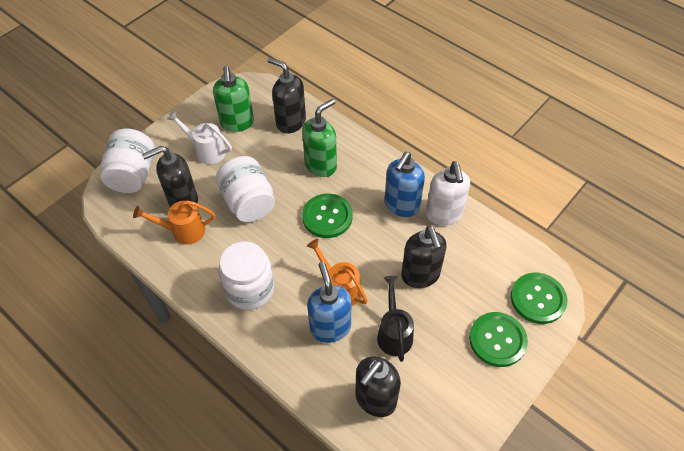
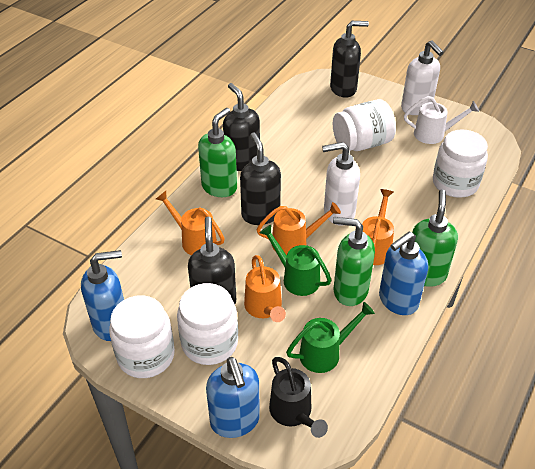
blue soap dispenser: [307,262,351,343] [384,152,425,217] = 2 -> [81,250,124,341] [206,357,260,438] [379,232,428,315] = 3
green button: [302,194,352,238] [469,312,528,367] [511,273,567,324] = 3 -> none = 0
green soap dispenser: [213,66,254,132] [302,99,337,177] = 2 -> [198,108,237,197] [333,217,375,306] [412,189,458,287] = 3
green watering can: none = 0 -> [259,225,331,296] [286,302,375,373] = 2
orange watering can: [133,200,216,245] [307,239,368,306] = 2 -> [156,191,225,255] [244,255,286,322] [256,202,341,255] [362,189,394,265] = 4
white jar: [100,128,155,193] [216,156,275,222] [219,242,274,310] = 3 -> [109,295,175,378] [177,283,238,365] [333,99,396,151] [433,130,488,198] = 4
white soap dispenser: [426,161,470,226] = 1 -> [322,142,360,226] [401,40,444,115] = 2

